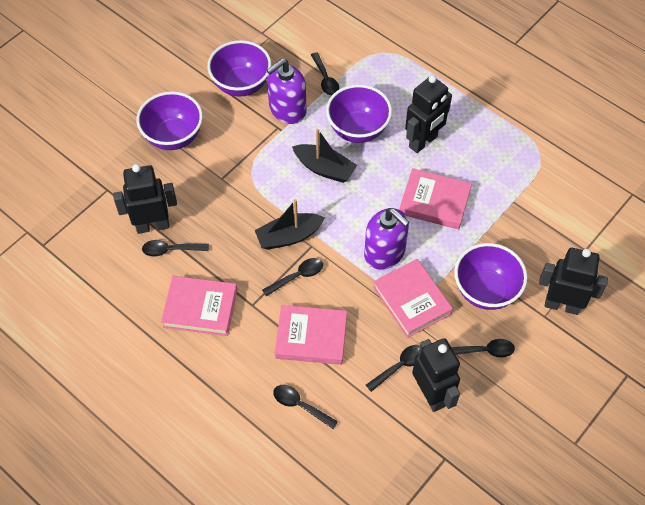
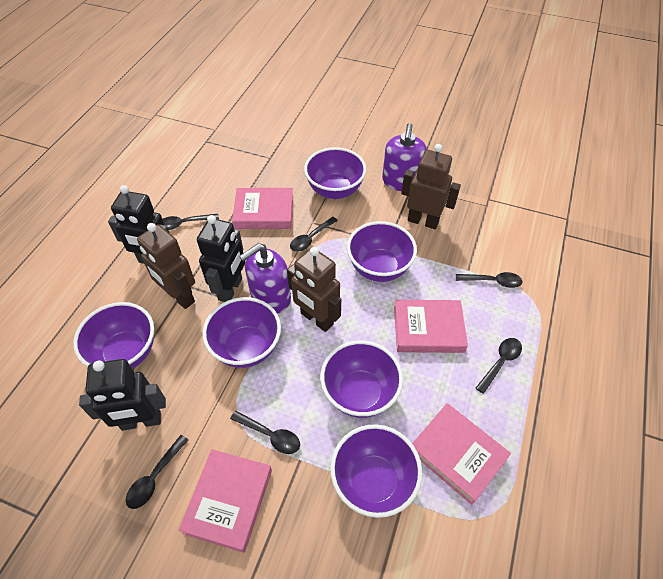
black boat: [255,199,325,250] [292,129,357,183] = 2 -> none = 0
black robot: [113,164,177,234] [405,75,452,153] [412,338,460,412] [539,248,608,315] = 4 -> [79,359,166,431] [108,185,170,264] [197,215,245,302] = 3
brown robot: none = 0 -> [137,223,195,309] [287,247,341,332] [401,144,461,229] = 3
purple bowl: [136,91,203,150] [207,40,271,97] [326,84,392,143] [454,243,528,310] = 4 -> [73,302,154,369] [202,297,281,368] [304,147,366,199] [320,340,403,418] [330,424,422,518] [347,221,417,282] = 6

